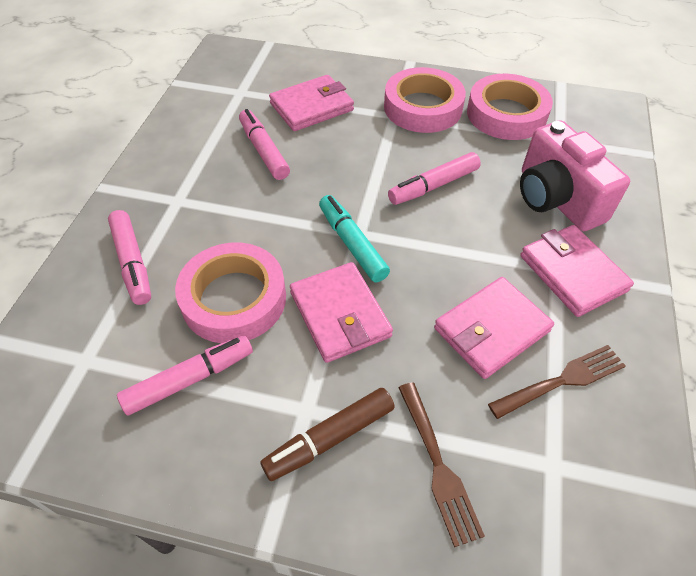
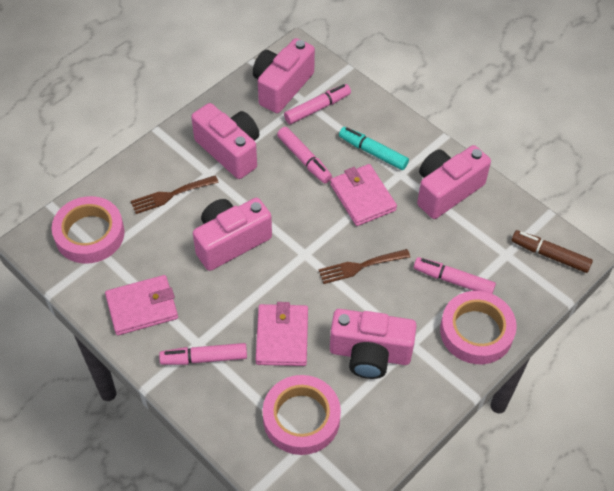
pink camera: [520,120,630,231] = 1 -> [191,103,259,179] [193,198,272,271] [252,38,315,113] [330,309,417,379] [417,145,491,219] = 5
pink wallet: [269,75,354,131] [290,262,393,363] [434,277,554,379] [520,225,634,317] = 4 -> [105,275,178,335] [256,302,308,366] [330,164,397,226] = 3

